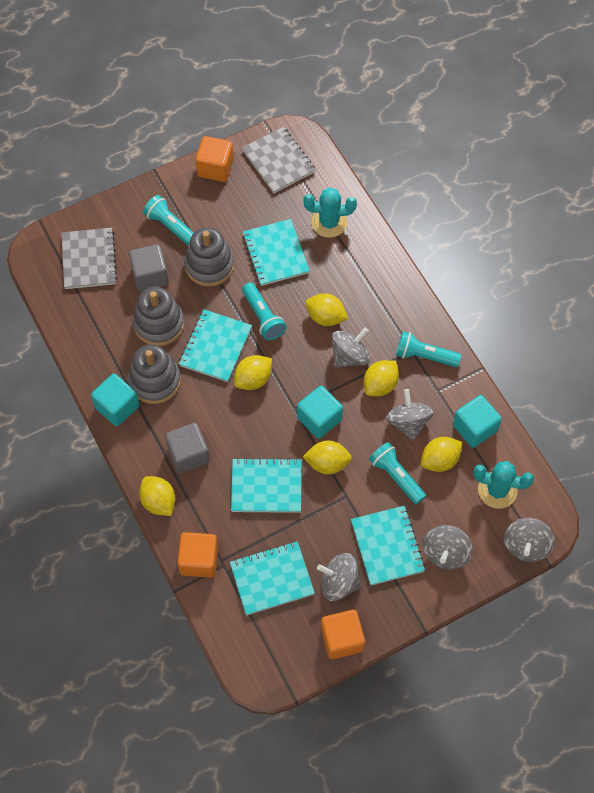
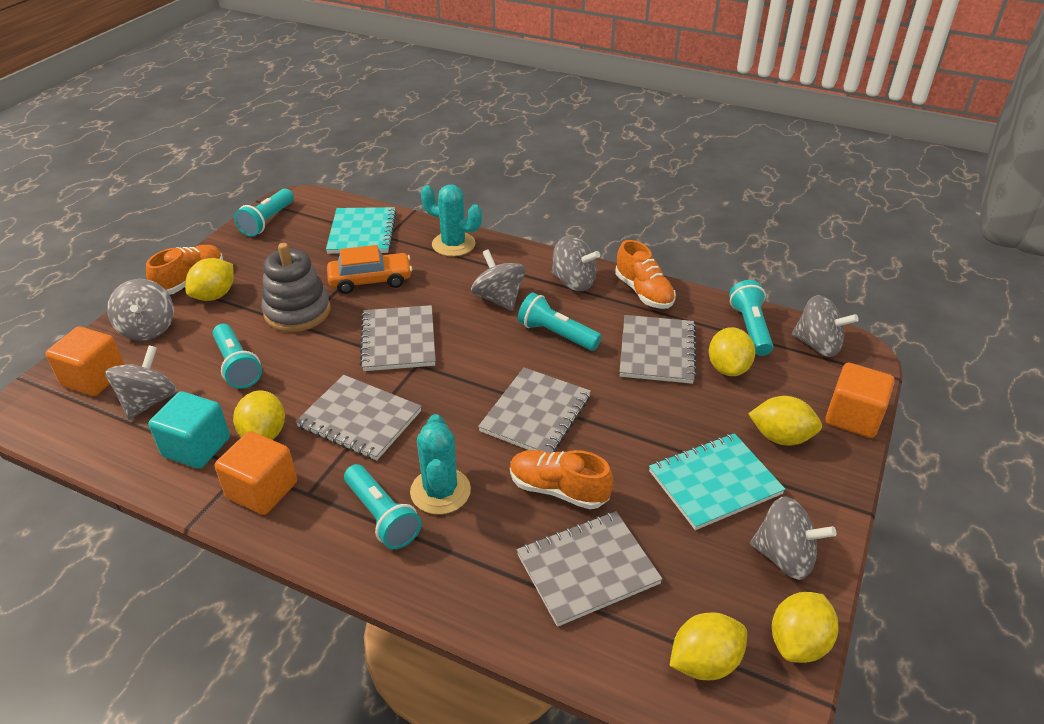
grey cube: [129,244,169,291] [165,423,210,473] = 2 -> none = 0
grey notebook: [62,228,117,289] [242,127,315,193] = 2 -> [295,375,422,461] [360,305,436,371] [478,368,591,453] [517,511,663,627] [619,315,697,384] = 5
grey spinning top: [317,553,361,601] [332,327,370,368] [386,389,434,441] [423,525,473,570] [504,518,555,562] = 5 -> [105,345,177,420] [107,279,174,341] [471,249,526,311] [552,235,600,291] [750,497,836,580] [792,295,859,357] = 6
grey stacking toy: [128,344,181,404] [133,287,185,346] [184,227,234,287] = 3 -> [261,243,330,332] = 1
orange car: none = 0 -> [327,245,412,294] = 1
orange shoe: none = 0 -> [146,245,223,295] [510,450,613,509] [615,240,676,309] = 3
turquoise cube: [91,373,140,426] [297,386,343,439] [453,395,502,448] = 3 -> [148,391,230,469] = 1
turquoise flashlight: [143,195,194,245] [242,283,286,340] [369,442,426,504] [396,331,461,367] = 4 -> [213,324,262,389] [234,189,294,237] [344,464,422,549] [518,293,602,351] [729,280,773,356] = 5
turquoise notebook: [179,310,252,382] [230,541,315,615] [231,458,302,513] [243,219,310,286] [351,506,425,585] = 5 -> [326,207,397,254] [649,433,785,530] = 2

